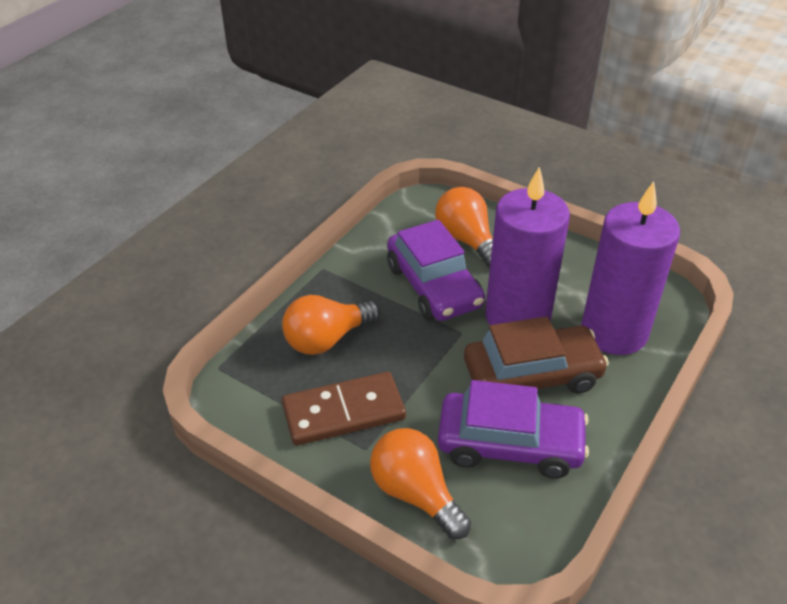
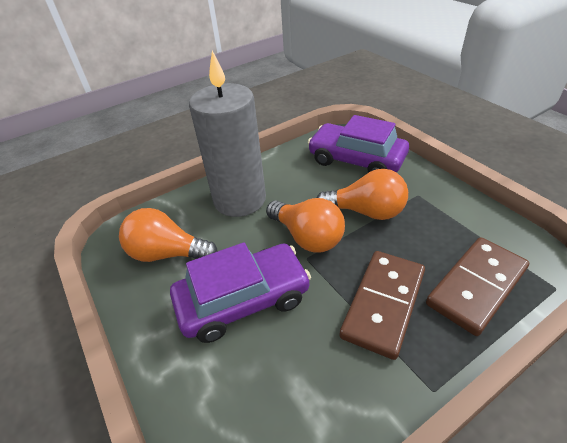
brown car: [464,316,609,394] = 1 -> none = 0
brown domino: [282,372,406,446] = 1 -> [339,251,425,360] [426,237,529,336] = 2
grey candle: none = 0 -> [189,51,266,217] = 1
purple candle: [485,166,570,325] [581,181,680,355] = 2 -> none = 0

